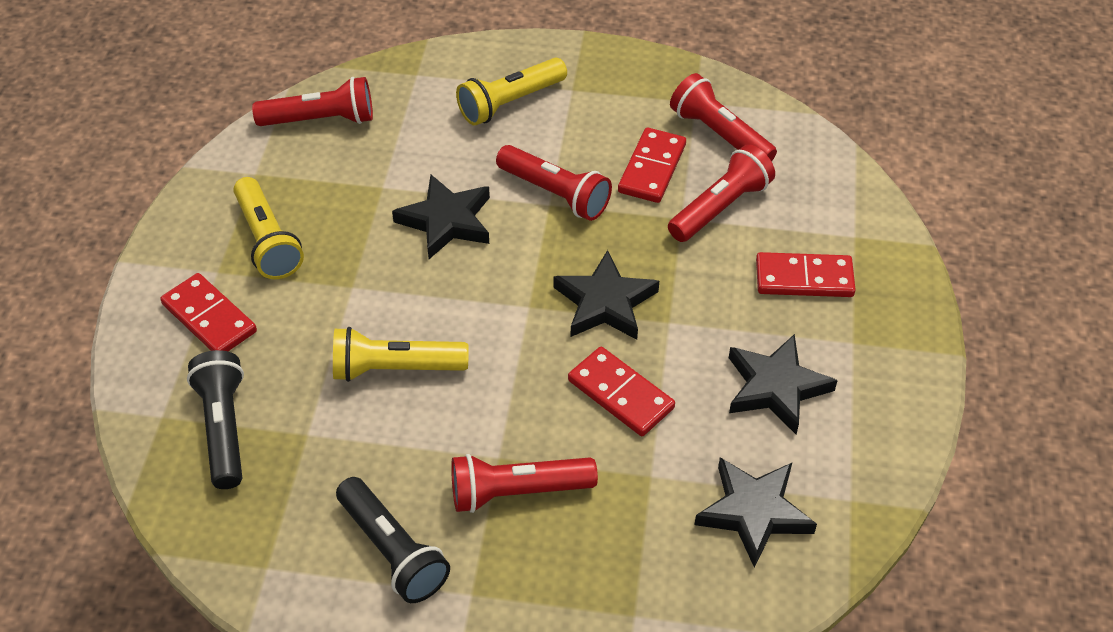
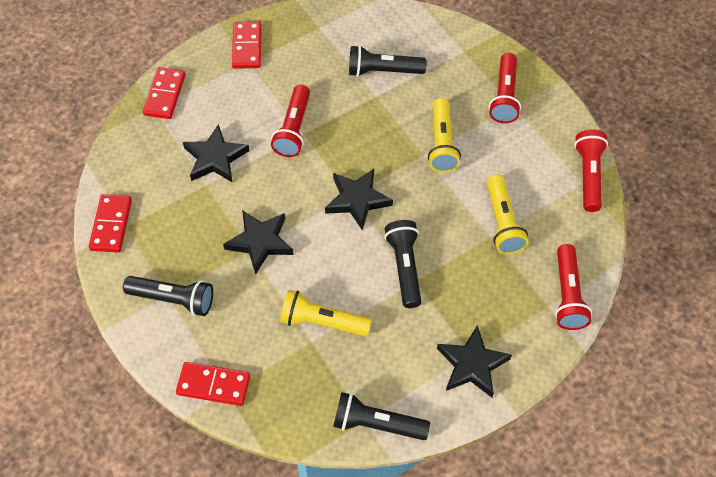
black flashlight: [187,350,244,489] [336,477,450,603] = 2 -> [123,276,213,316] [333,392,430,440] [349,45,426,77] [384,220,421,308] = 4
red flashlight: [252,77,373,126] [451,454,598,513] [496,145,612,221] [668,144,775,242] [670,73,777,162] = 5 -> [271,84,310,157] [489,53,521,123] [555,244,592,330] [574,129,608,212] = 4

